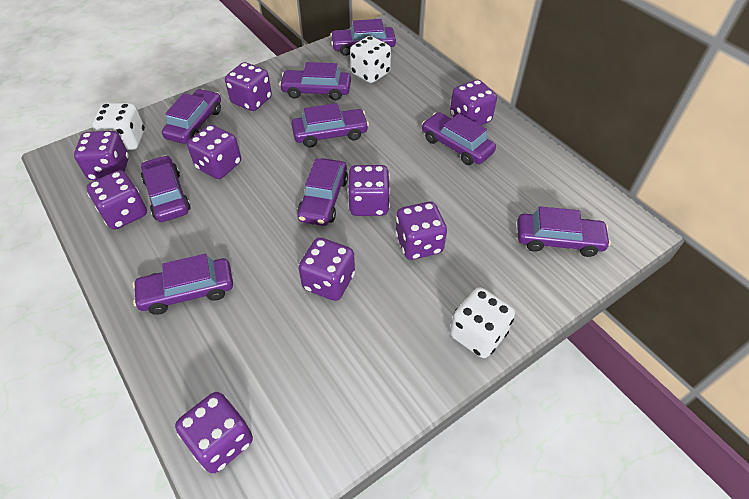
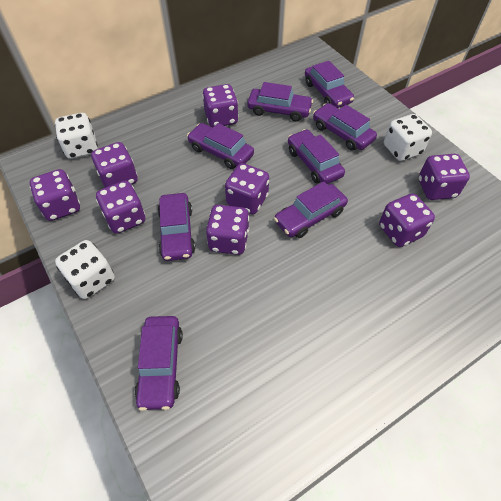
purple car: [132,254,233,315] [141,155,191,222] [162,89,221,144] [279,62,351,100] [291,103,369,147] [297,158,348,226] [330,19,396,56] [422,112,496,165] [517,207,611,257] = 9 -> [135,316,183,411] [158,193,195,261] [187,123,254,169] [247,82,313,122] [274,181,348,238] [288,129,345,184] [305,61,354,108] [313,103,377,150] = 8
purple dice: [74,131,129,180] [87,170,147,230] [175,392,253,473] [187,125,241,179] [225,62,272,111] [299,238,355,301] [347,165,390,216] [395,202,447,260] [450,80,497,125] = 9 -> [30,169,80,221] [91,142,138,188] [96,181,145,234] [202,84,239,127] [206,205,249,255] [225,163,269,214] [379,193,435,247] [419,154,470,200] = 8

